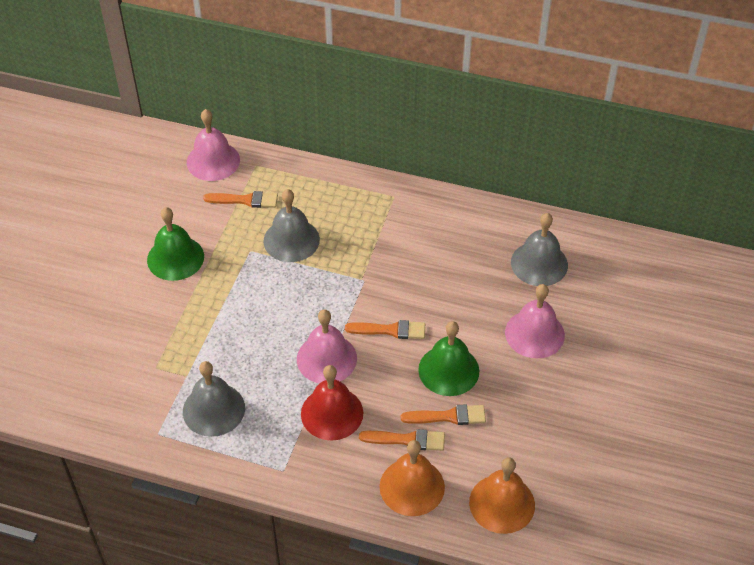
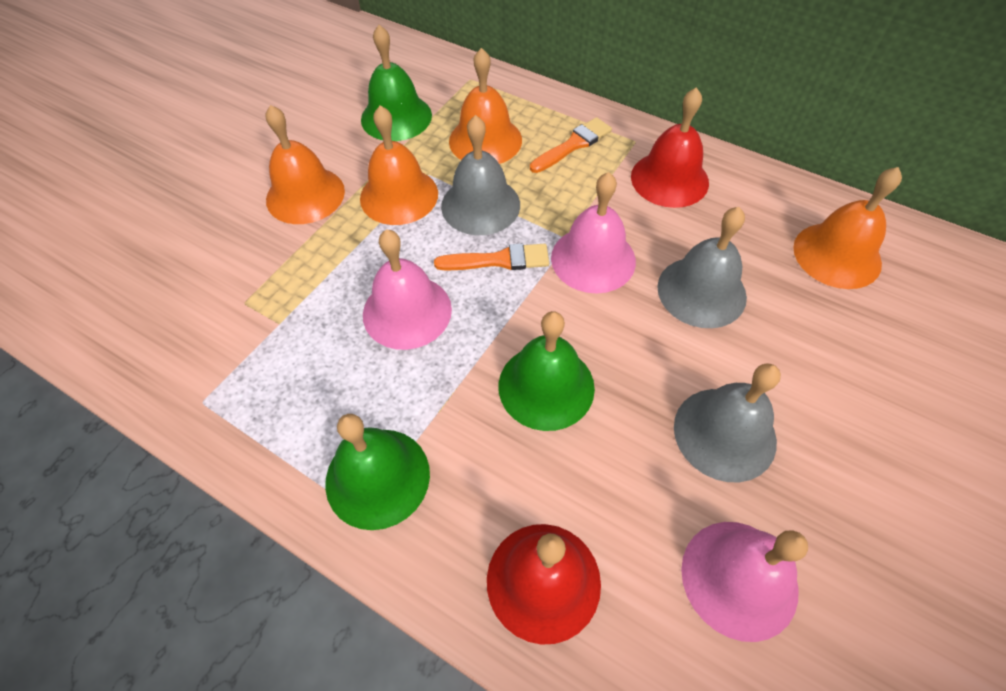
green bell: [147,207,204,281] [418,321,479,396] = 2 -> [325,414,430,530] [361,25,432,141] [498,311,595,431] = 3
orange bell: [380,440,445,516] [469,457,535,534] = 2 -> [266,105,345,224] [360,106,438,225] [449,48,522,164] [793,167,902,289] = 4
orange brush: [203,191,278,208] [345,320,425,339] [359,429,445,451] [401,405,486,425] = 4 -> [434,244,549,270] [530,117,612,173] = 2
red bell: [301,365,363,441] = 1 -> [487,524,601,645] [631,87,709,208] = 2

